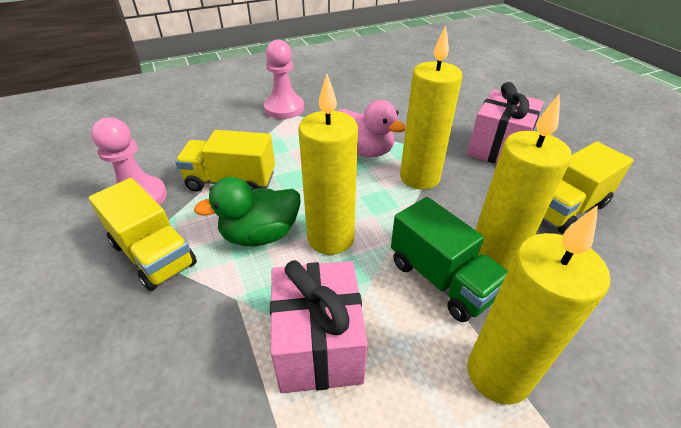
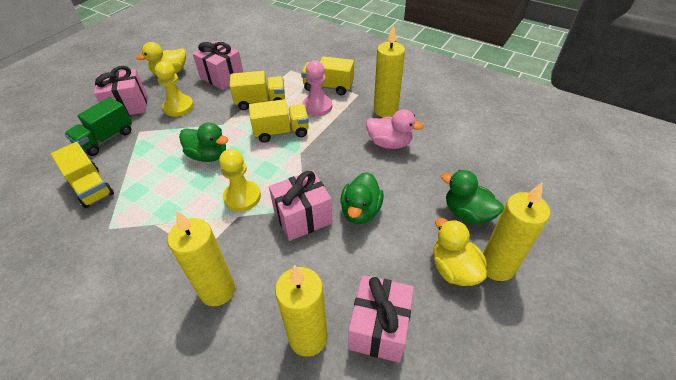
green duck: [194,177,301,246] = 1 -> [179,123,228,162] [340,172,384,224] [441,170,504,225] = 3
pink gift: [270,260,368,393] [467,82,544,164] = 2 -> [94,66,147,115] [193,41,243,90] [269,170,333,241] [348,275,414,363] = 4
pink pawn: [91,117,167,205] [264,40,304,119] = 2 -> [302,60,332,116] = 1
yellow duck: none = 0 -> [136,42,186,74] [433,218,487,286] = 2
yellow pawn: none = 0 -> [155,61,194,117] [219,149,261,212] = 2
yellow truck: [89,178,197,291] [175,130,275,192] [543,142,634,234] = 3 -> [51,142,114,208] [230,71,285,110] [249,99,309,143] [301,56,354,95] = 4

